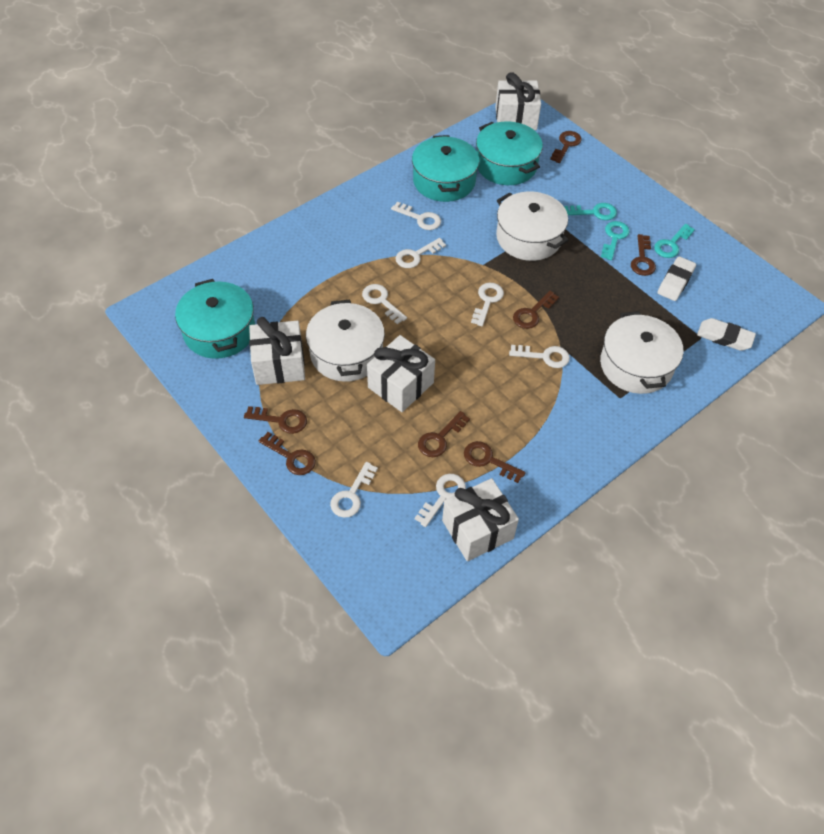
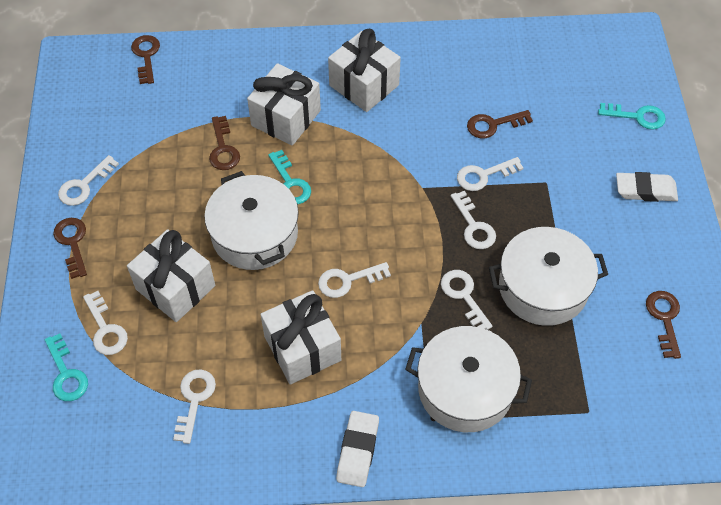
brown key: [244,406,307,434] [259,432,316,475] [418,411,470,457] [464,441,526,483] [513,291,559,329] [550,131,582,163] [631,234,656,276] = 7 -> [53,218,87,279] [131,35,160,84] [209,116,240,170] [467,110,533,138] [646,291,681,359] = 5
turquoise pot: [175,279,255,359] [412,135,479,202] [476,121,543,185] = 3 -> none = 0

